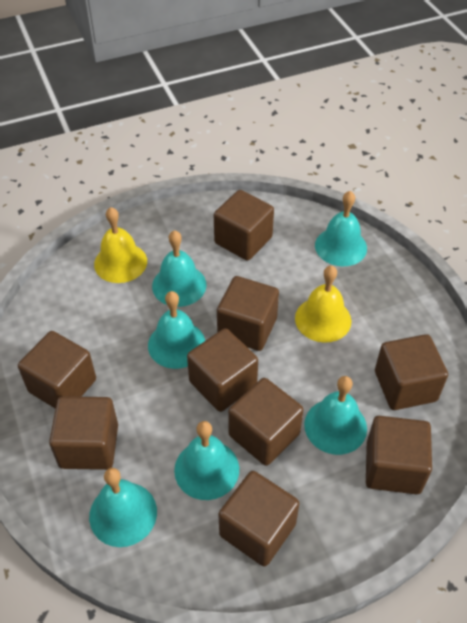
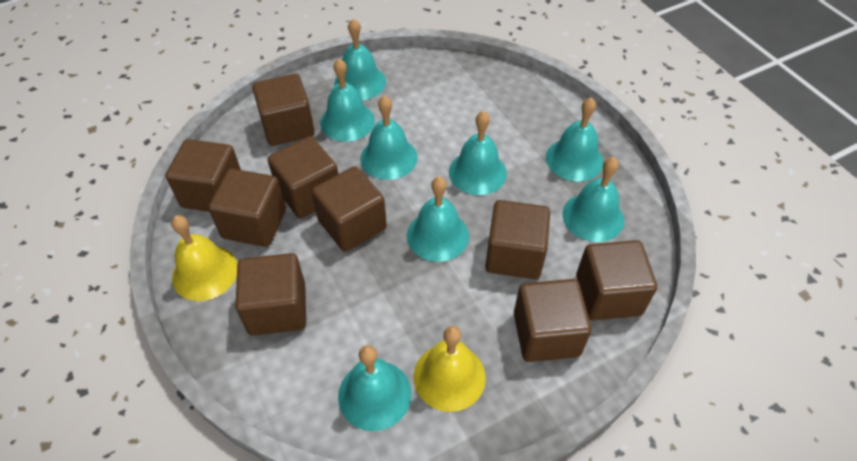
turquoise bell: [89,468,157,547] [148,291,205,369] [152,230,206,307] [174,421,239,500] [304,376,367,455] [315,191,367,266] = 6 -> [320,59,375,142] [334,19,386,100] [338,345,412,431] [360,96,418,180] [407,177,469,262] [449,111,507,195] [546,97,603,182] [562,157,624,242] = 8

